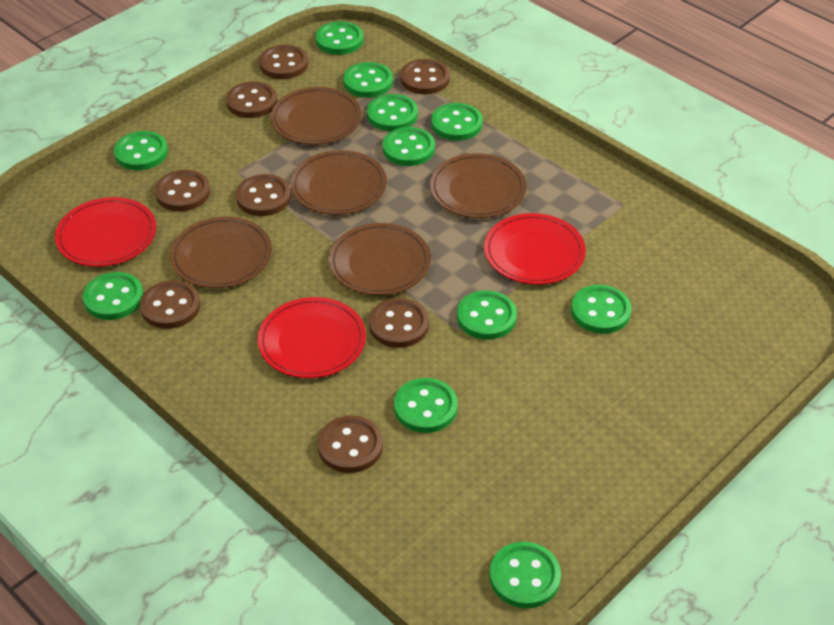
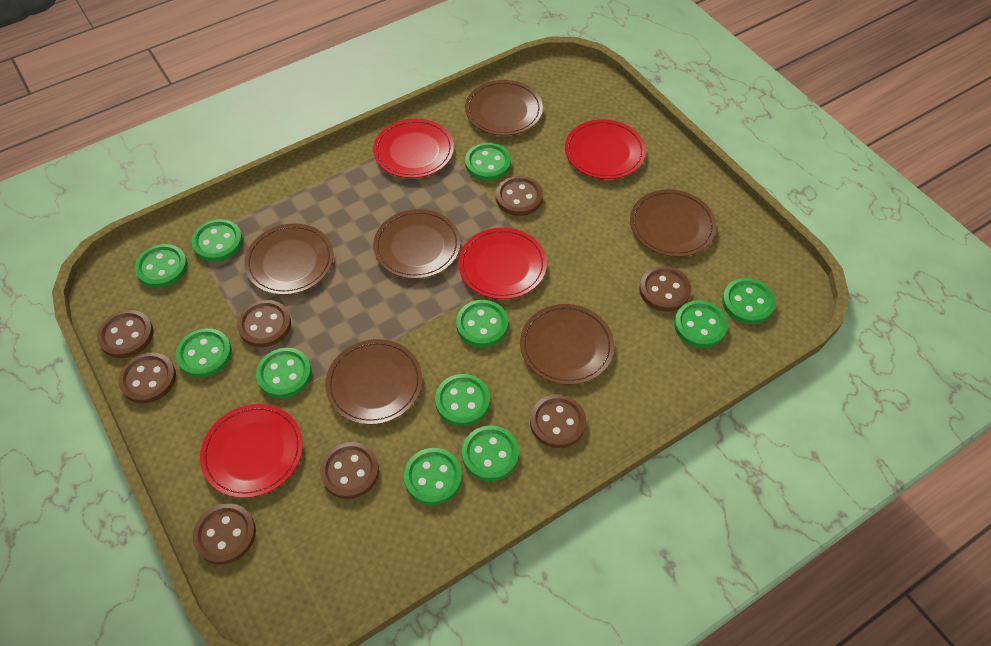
brown plate: [170,217,272,288] [271,87,362,145] [291,150,387,215] [329,223,431,295] [430,153,527,218] = 5 -> [244,223,333,295] [325,339,422,425] [373,209,461,279] [465,80,543,136] [520,304,614,385] [630,189,716,257] = 6
red plate: [55,197,156,267] [258,297,366,378] [484,213,586,285] = 3 -> [200,404,303,498] [373,118,454,178] [458,227,547,299] [565,119,646,179] = 4

